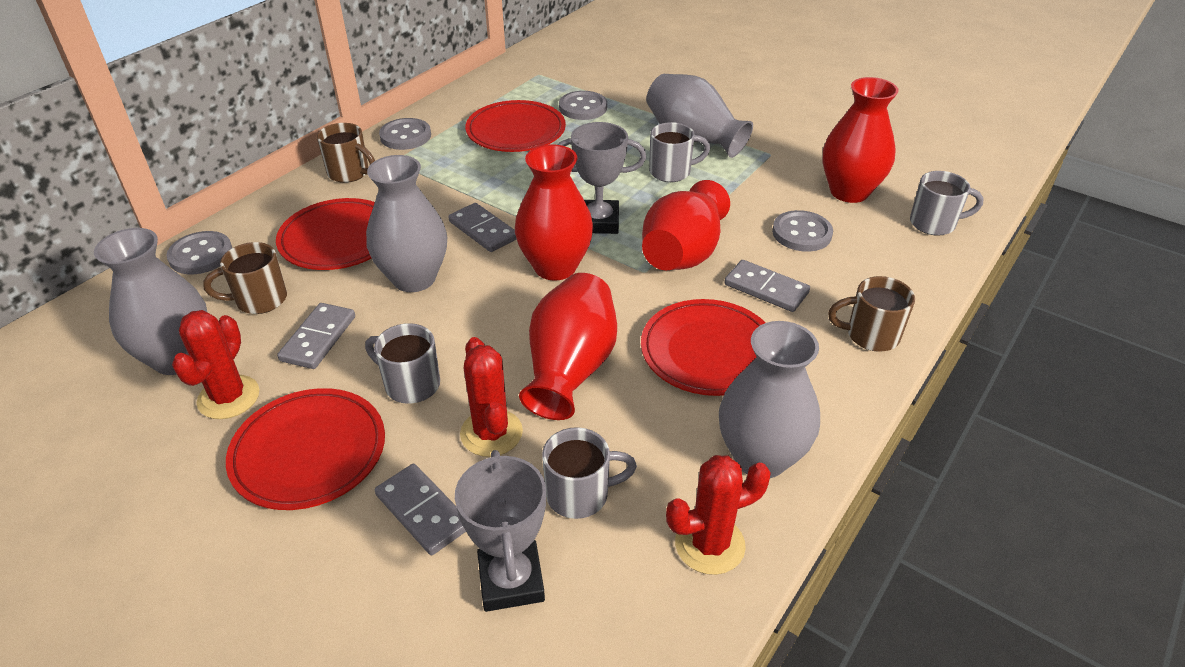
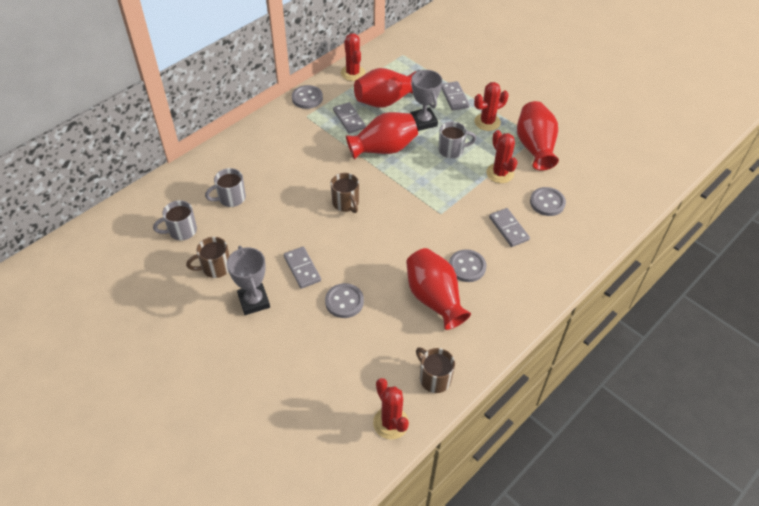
grey mug: [365,323,440,404] [542,427,637,519] [649,122,710,182] [910,171,984,236] = 4 -> [153,200,197,241] [205,168,246,207] [438,121,476,158] = 3
grey vase: [94,228,207,375] [366,155,447,292] [646,74,753,158] [719,321,820,478] = 4 -> none = 0
red cactus: [172,310,259,419] [460,337,523,457] [666,455,771,575] = 3 -> [341,33,365,81] [373,378,409,440] [474,82,509,131] [486,130,518,183] = 4
red plate: [226,388,385,510] [276,198,375,270] [465,100,566,152] [641,299,766,396] = 4 -> none = 0

